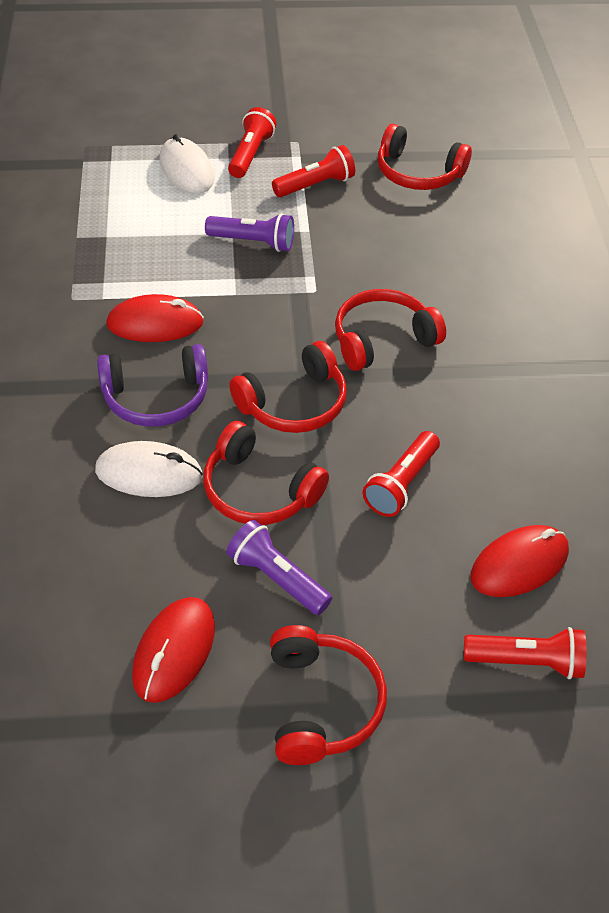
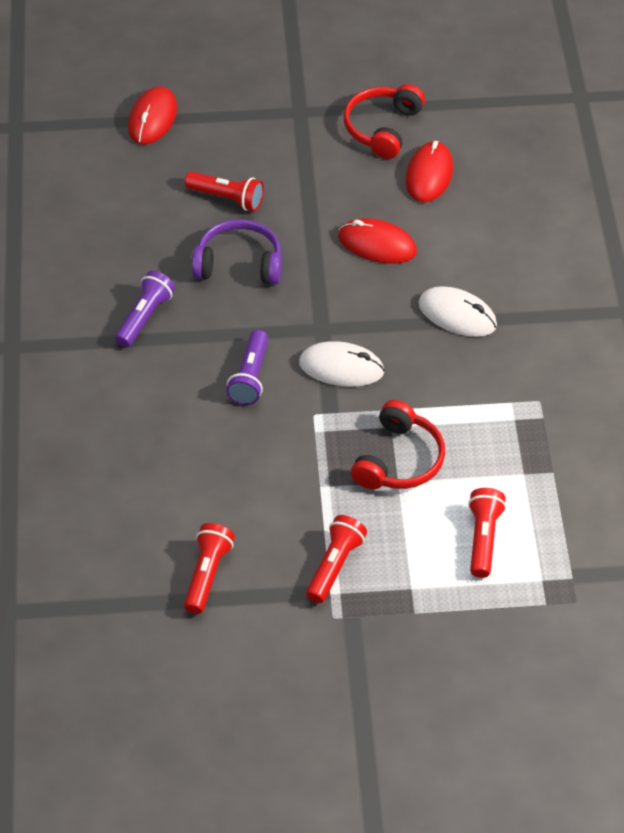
red headphones: [203,421,329,525] [229,341,347,433] [270,625,387,765] [335,289,446,371] [378,124,472,190] = 5 -> [344,84,425,159] [351,400,445,489] = 2

